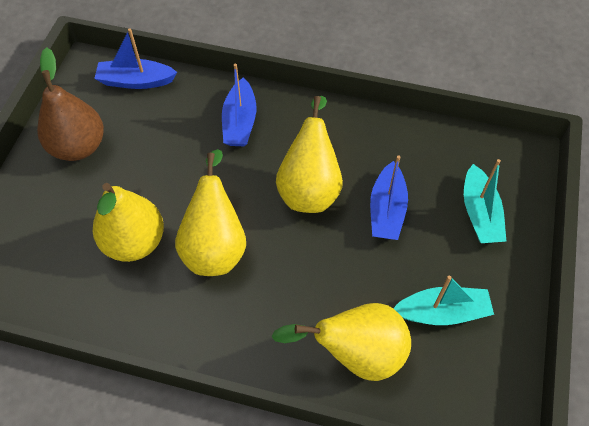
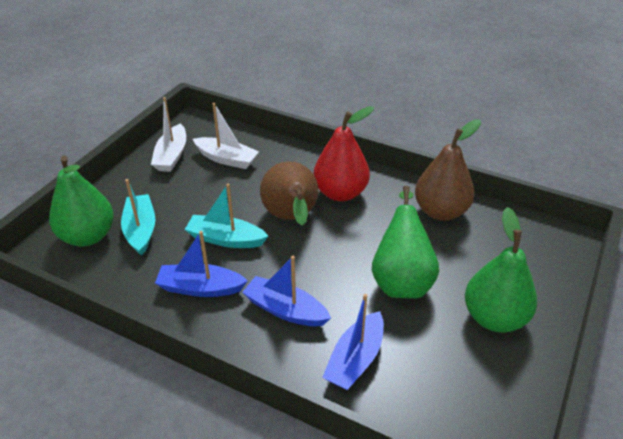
brown pear: [37,47,104,161] = 1 -> [260,161,318,225] [415,119,481,221] = 2
green pear: none = 0 -> [49,155,114,247] [372,186,439,298] [465,207,537,332] = 3
red pear: none = 0 -> [314,106,374,201] = 1
white boat: none = 0 -> [151,97,186,172] [193,103,259,169] = 2
yellow pear: [93,183,164,262] [175,149,246,276] [271,303,411,381] [276,96,343,213] = 4 -> none = 0

